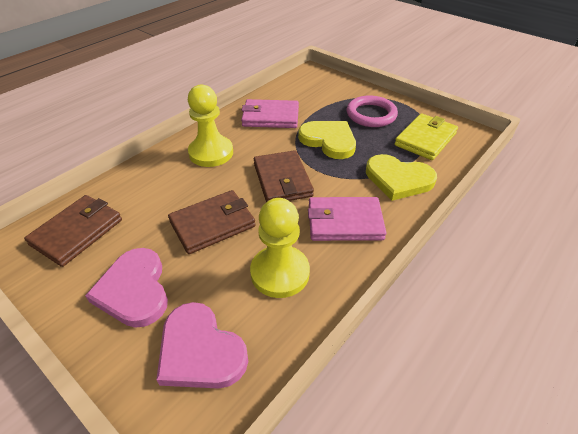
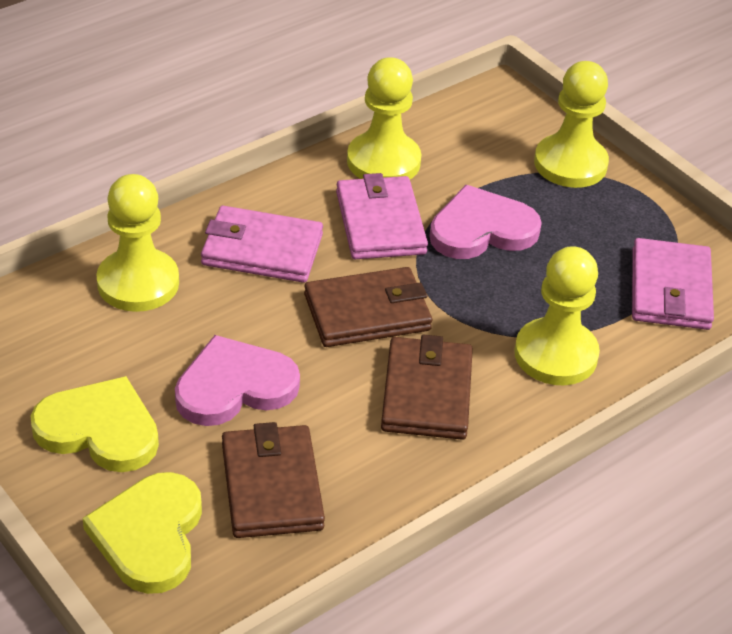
pink ring: [347,95,398,127] = 1 -> none = 0
pink wallet: [241,99,299,128] [308,197,386,241] = 2 -> [201,206,323,283] [336,173,428,259] [632,238,714,330] = 3
yellow pawn: [188,85,233,167] [250,198,310,298] = 2 -> [97,174,179,312] [347,57,421,179] [514,246,600,385] [534,61,609,188] = 4
yellow wallet: [394,113,458,160] = 1 -> none = 0

